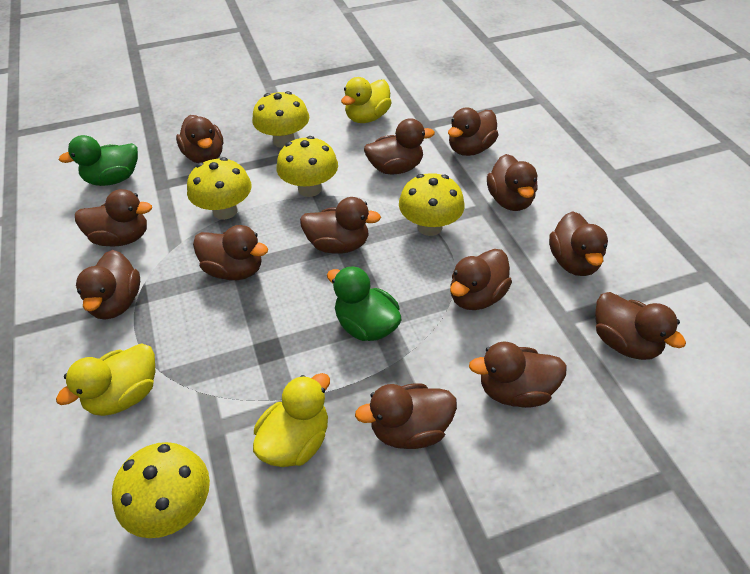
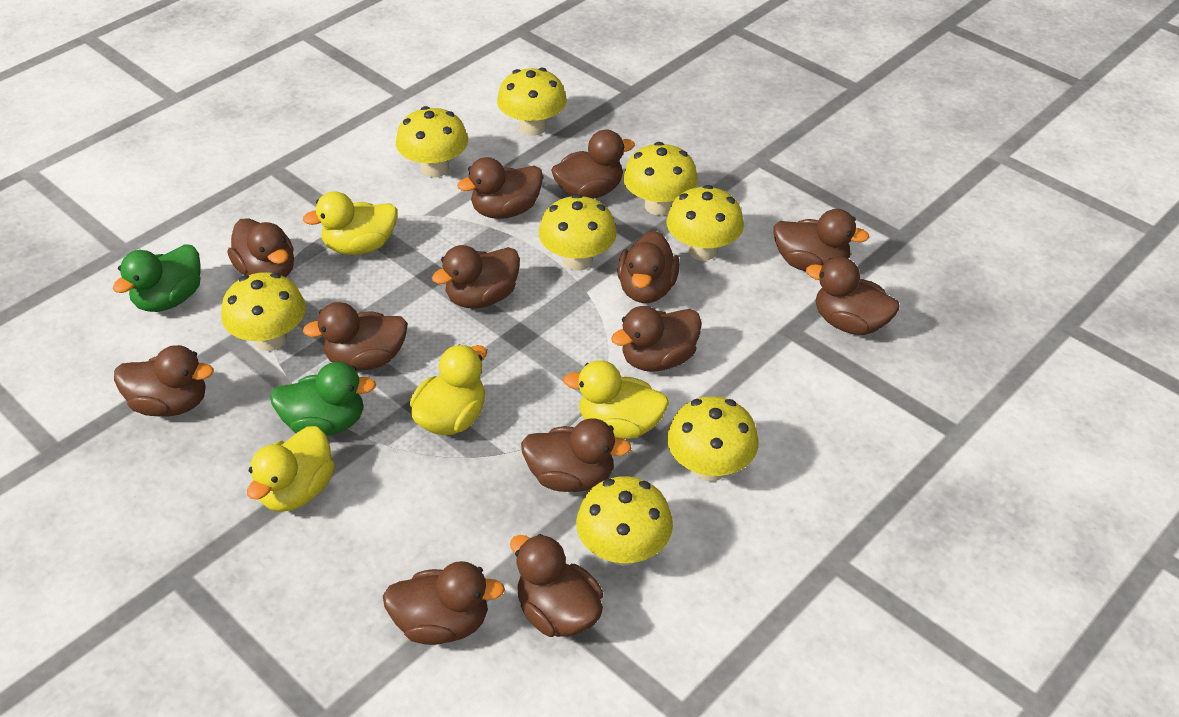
yellow duck: [56,343,155,416] [253,373,330,467] [341,77,392,123] = 3 -> [247,426,335,512] [303,191,397,255] [410,345,487,435] [563,360,669,439] = 4
yellow mushroom: [112,442,210,538] [187,157,252,220] [252,91,309,148] [276,136,338,197] [399,173,465,236] = 5 -> [221,272,306,351] [396,106,468,177] [497,68,567,136] [539,194,617,271] [576,476,673,566] [623,142,698,215] [666,185,744,261] [667,396,759,482] = 8

